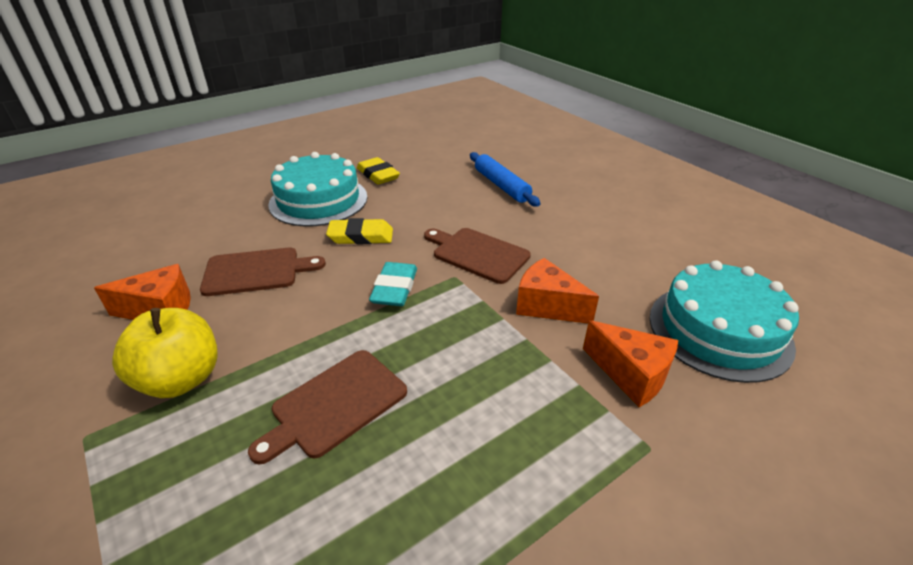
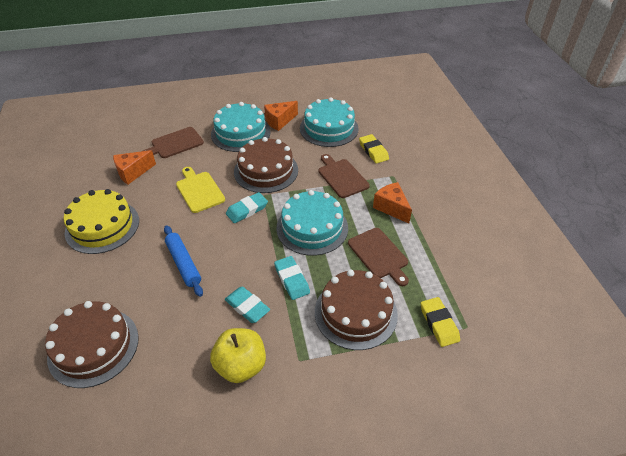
brown cake: none = 0 -> [45,301,139,388] [234,137,298,193] [315,270,398,350] = 3
turquoise cake: [268,152,368,227] [650,260,799,383] = 2 -> [211,102,271,152] [276,190,348,256] [300,97,359,147] = 3
turquoise eraser: [369,262,417,306] = 1 -> [225,286,270,323] [226,192,268,223] [274,256,310,300] = 3
yellow cake: none = 0 -> [64,189,139,254] = 1
yellow cutting board: none = 0 -> [176,167,225,213] = 1

